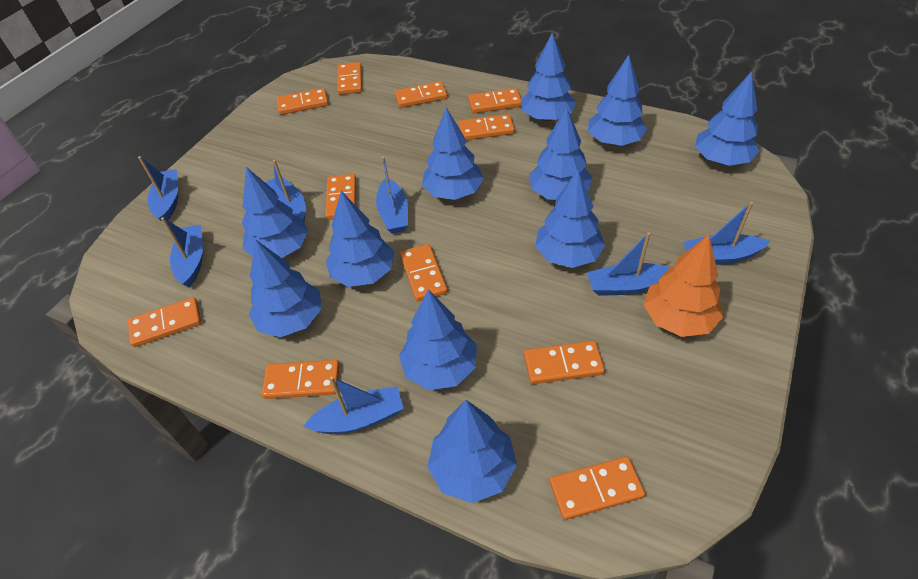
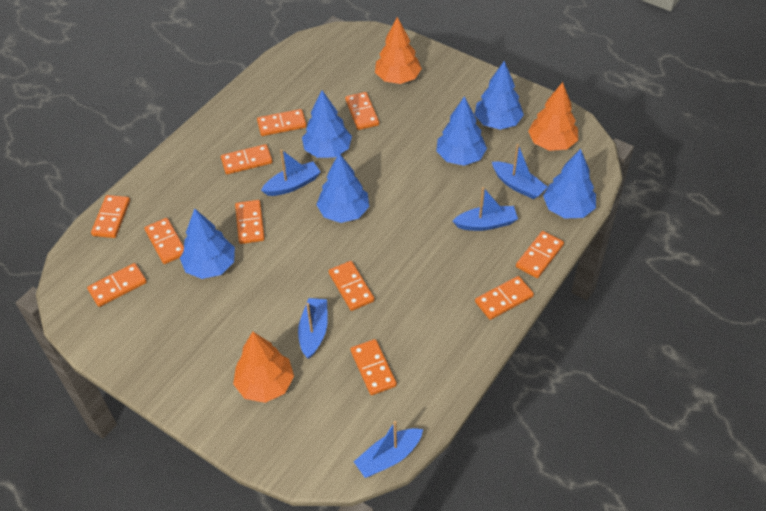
blue boat: [138,156,178,221] [161,217,203,287] [265,160,306,222] [303,376,404,434] [376,156,408,233] [587,232,670,296] [683,202,770,265] = 7 -> [261,149,321,196] [298,298,328,359] [354,421,423,478] [453,187,518,231] [492,144,548,199] = 5
blue tree: [242,167,308,258] [249,239,322,337] [326,191,394,287] [399,289,477,390] [422,108,484,200] [427,400,517,503] [521,33,576,121] [529,107,592,200] [535,170,605,268] [588,55,647,146] [695,71,759,166] = 11 -> [180,208,235,279] [302,90,352,158] [316,153,369,223] [436,96,487,166] [474,61,524,130] [543,149,596,219] = 6
orange tree: [643,235,723,337] = 1 -> [233,331,294,403] [375,17,422,84] [528,82,578,151] = 3

